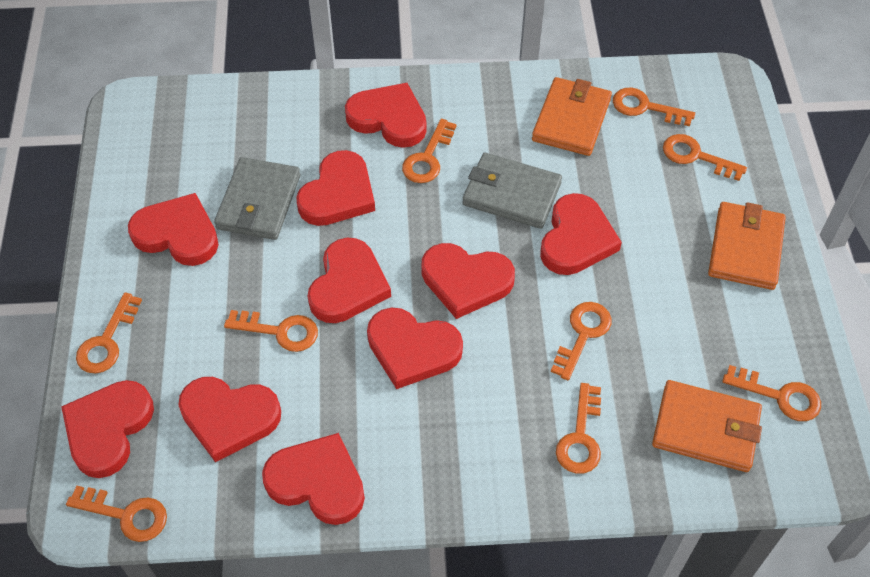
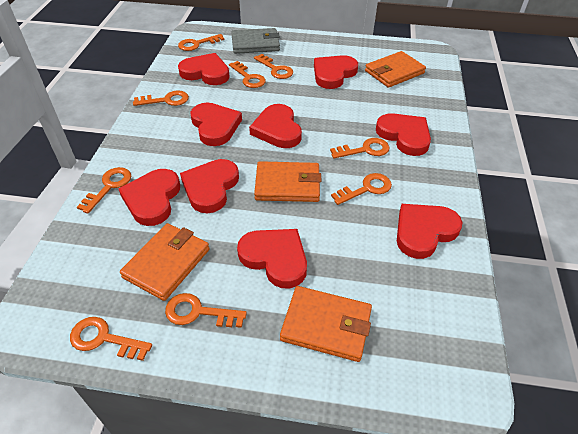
grey wallet: [214,157,301,240] [462,153,562,229] = 2 -> [231,28,280,54] = 1
orange wallet: [532,77,612,156] [652,380,762,472] [708,202,786,290] = 3 -> [120,223,210,301] [254,161,321,202] [280,286,372,362] [365,51,426,88] = 4
red heart: [61,380,154,478] [128,193,219,266] [179,377,281,462] [262,433,365,525] [296,150,375,226] [307,238,391,323] [345,83,427,148] [367,308,463,389] [421,243,515,319] [540,193,622,275] = 10 -> [119,169,180,226] [178,53,230,85] [180,159,239,213] [191,103,242,146] [237,229,307,289] [249,104,302,148] [314,55,358,89] [376,113,431,156] [397,204,463,259] = 9

